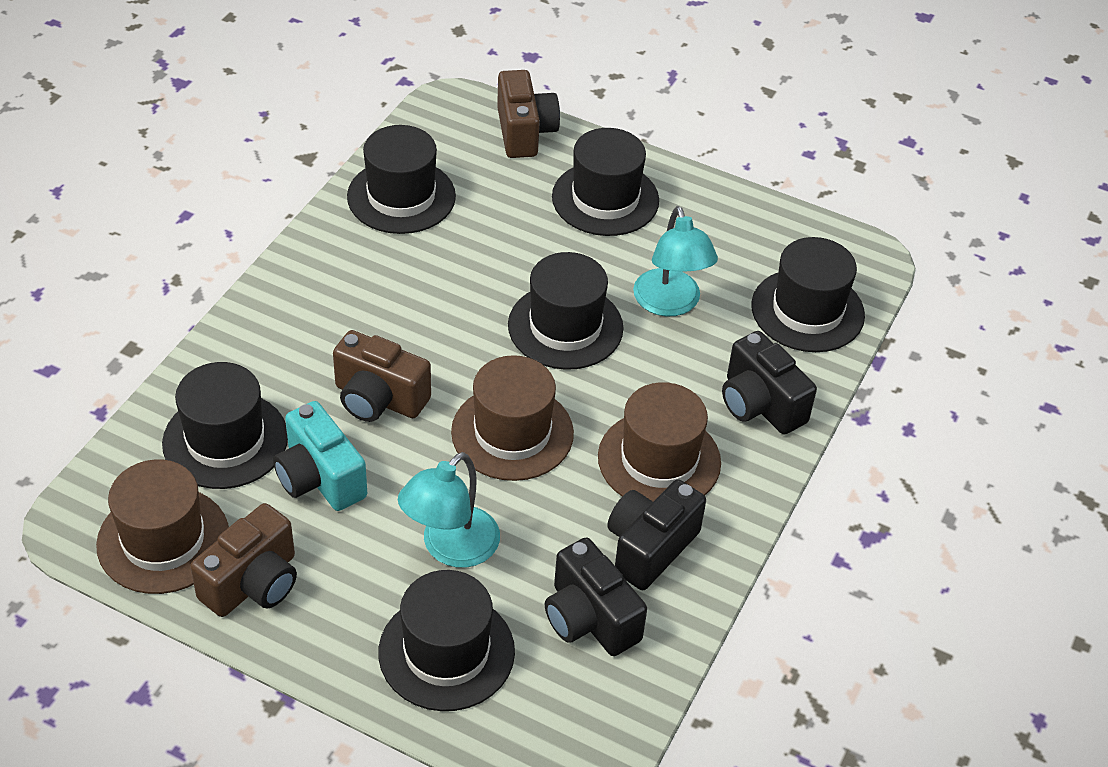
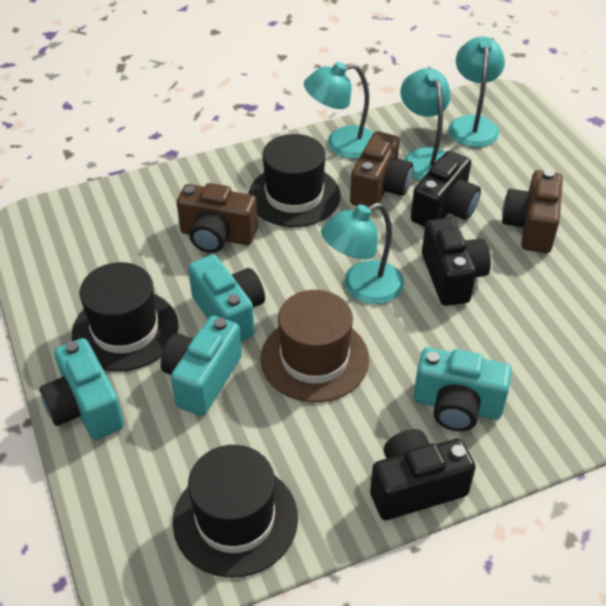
black hat: [162,362,288,489] [347,125,456,234] [378,570,515,711] [508,252,624,370] [552,128,659,236] [751,237,865,352] = 6 -> [72,262,179,371] [173,445,298,578] [249,134,340,227] = 3
brown hat: [96,459,229,594] [451,355,574,481] [598,382,721,501] = 3 -> [261,290,369,402] = 1
turquoise camera: [273,401,367,511] = 1 -> [40,338,124,440] [160,316,242,416] [188,255,265,341] [413,347,512,431] = 4
turquoise lamp: [398,452,500,568] [633,206,718,316] = 2 -> [304,62,373,159] [321,203,404,304] [400,68,450,180] [448,36,505,147] = 4

